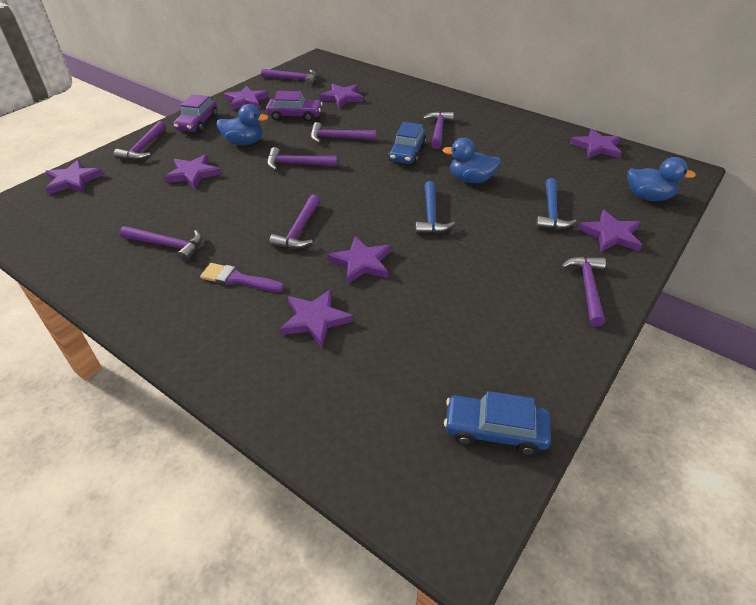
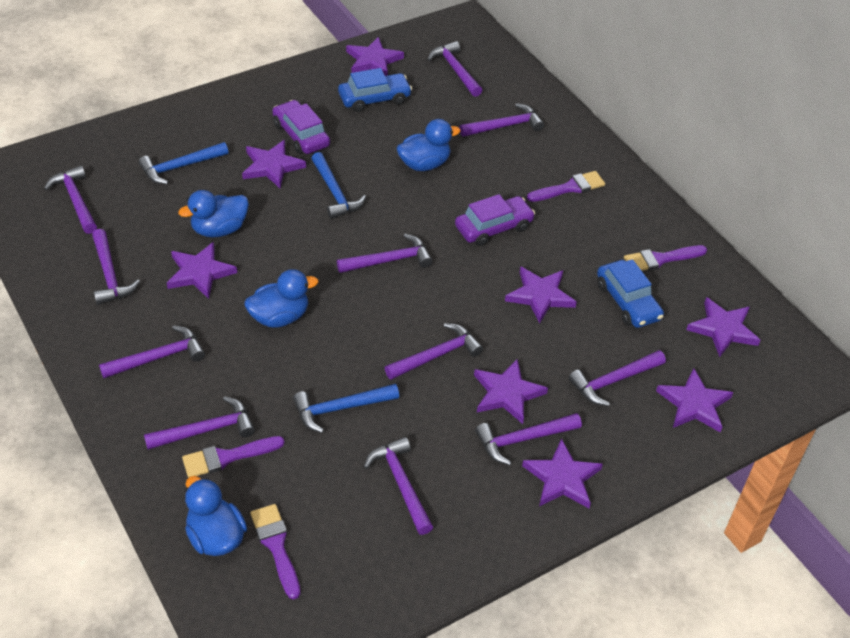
blue duck: [217,104,268,145] [443,138,501,183] [627,157,696,201] = 3 -> [178,190,249,237] [185,476,247,556] [245,269,318,328] [397,119,461,171] = 4
blue hammer: [415,181,455,234] [536,178,577,229] = 2 -> [139,142,229,184] [293,384,399,433] [311,152,366,219] = 3
purple brush: [200,263,284,292] = 1 -> [182,436,285,478] [250,504,300,599] [527,171,605,202] [624,245,707,271] = 4
purple hammer: [114,121,166,161] [120,226,202,262] [261,69,317,86] [267,147,338,170] [269,195,320,249] [311,122,376,143] [423,111,454,149] [561,256,606,327] = 8 -> [44,166,97,234] [92,229,140,305] [99,325,205,378] [144,396,255,450] [337,234,433,273] [364,437,433,535] [385,323,483,380] [428,41,482,97] [460,103,544,137] [475,413,582,465] [569,350,666,406] = 11

